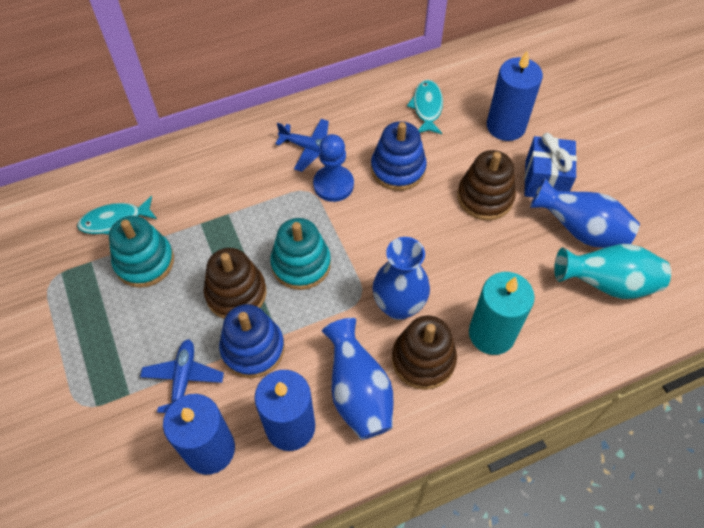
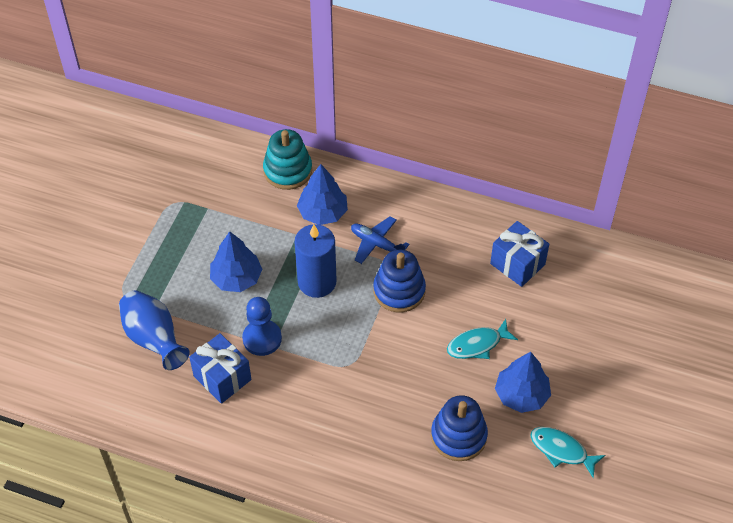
blue candle: [163,394,235,475] [254,370,315,451] [487,50,543,141] = 3 -> [295,224,337,298] = 1
blue gift: [524,133,577,197] = 1 -> [189,333,251,404] [490,221,549,287] = 2
blue plane: [140,339,224,413] [275,119,329,172] = 2 -> [351,216,409,264] = 1
blue tree: none = 0 -> [210,231,262,292] [297,164,348,225] [495,352,551,413] = 3
blue vase: [322,318,393,440] [373,237,430,320] [530,178,640,248] = 3 -> [119,290,190,370] = 1
brown stacking toy: [204,248,267,319] [392,316,457,390] [457,150,516,220] = 3 -> none = 0
turquoise candle: [469,272,535,355] = 1 -> none = 0
turquoise stacking toy: [109,216,174,288] [270,218,331,290] = 2 -> [263,129,312,190] = 1
turquoise vase: [554,244,671,299] = 1 -> none = 0

